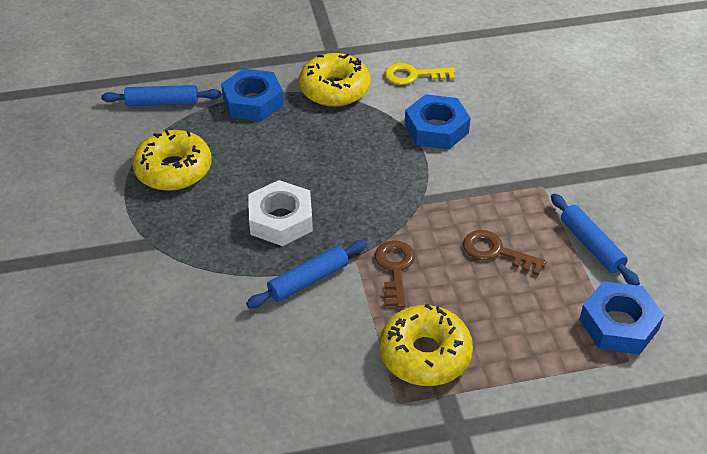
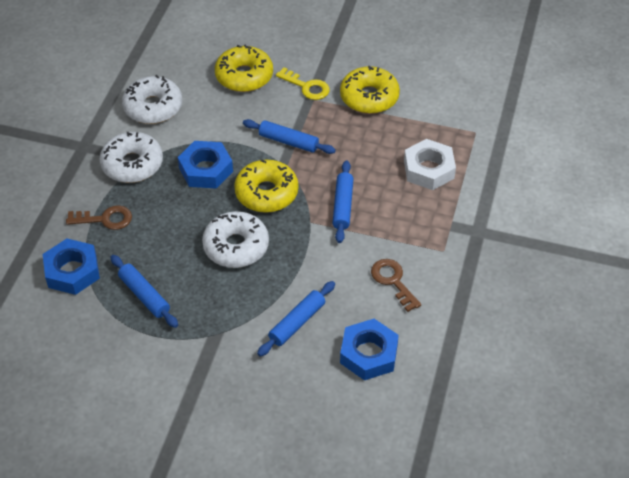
blue rolling pin: [101,85,221,106] [246,240,367,308] [551,194,640,286] = 3 -> [110,255,178,328] [243,119,336,154] [257,281,335,357] [333,161,353,243] = 4
white donut: none = 0 -> [99,132,163,183] [122,75,182,124] [202,211,269,268] = 3

